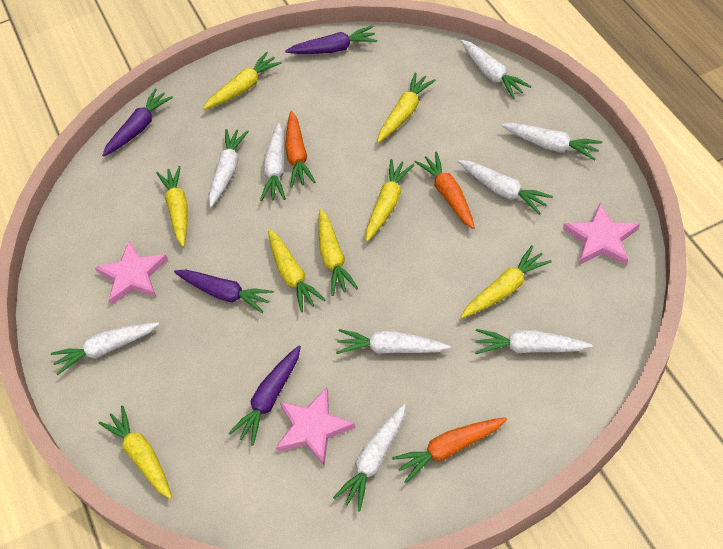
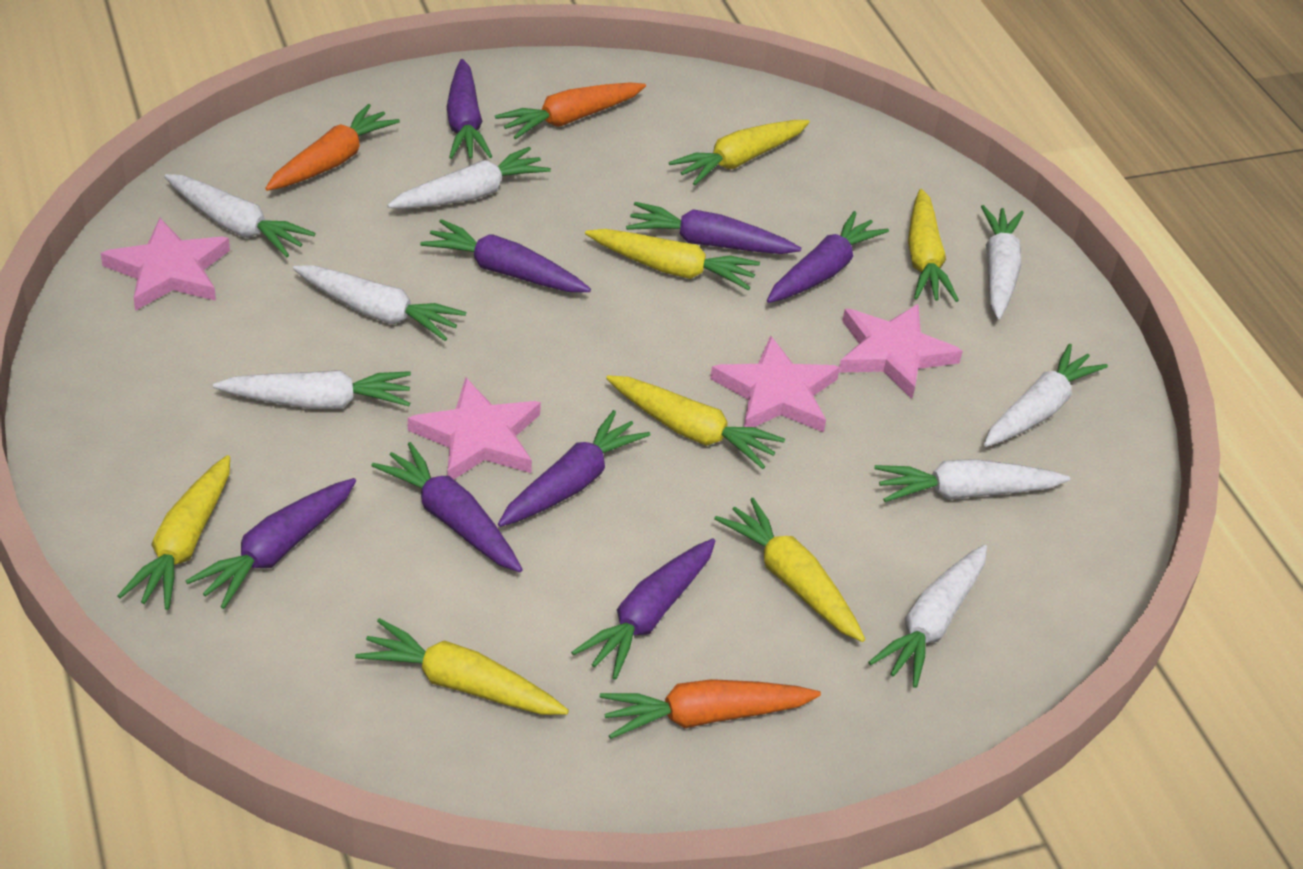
pink star: [95,240,168,305] [276,387,355,465] [563,203,640,266] = 3 -> [101,218,230,311] [408,378,541,479] [710,335,840,432] [839,304,963,399] = 4
purple carrot: [102,89,173,157] [174,270,274,313] [228,346,301,446] [285,26,377,54] = 4 -> [186,478,356,609] [371,442,523,572] [420,219,591,292] [447,59,492,159] [498,410,651,527] [571,539,715,680] [626,202,801,254] [767,211,889,303] = 8
white carrot: [51,322,159,375] [209,129,249,207] [260,123,286,201] [333,404,406,512] [336,329,450,354] [458,160,553,214] [461,40,532,99] [475,329,593,354] [501,123,602,161] = 9 -> [164,174,315,257] [213,370,411,409] [293,265,466,341] [387,147,551,209] [868,545,987,688] [874,459,1070,502] [981,205,1024,319] [984,343,1108,447] = 8
yellow carrot: [99,405,172,499] [156,166,187,247] [203,52,282,110] [268,229,325,312] [318,209,358,296] [366,159,414,242] [377,72,436,143] [461,245,552,318] = 8 -> [118,455,230,610] [355,618,569,715] [585,229,760,290] [606,375,785,469] [669,120,810,185] [714,498,865,642] [908,189,959,302] = 7

